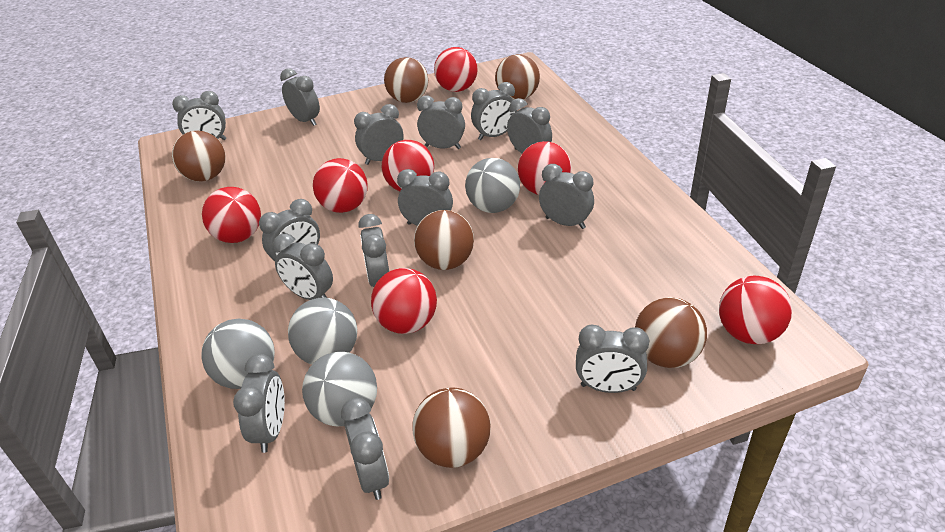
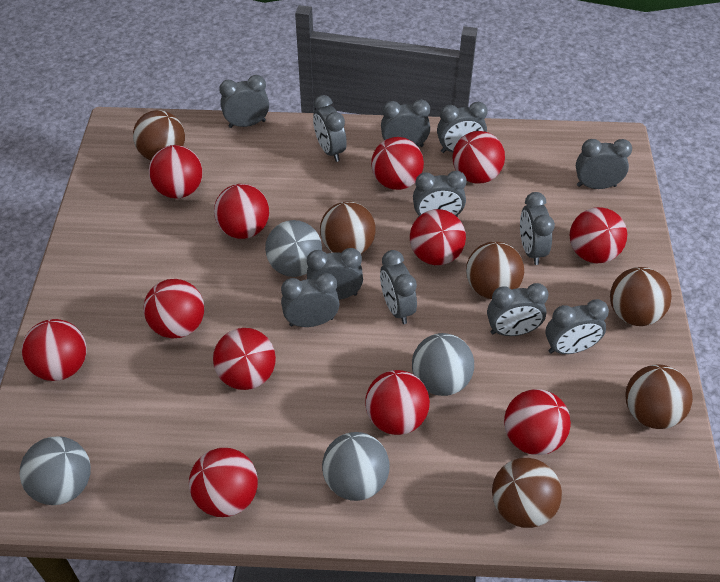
grey clock: [172,91,226,140] [233,354,285,453] [259,199,320,261] [273,234,333,300] [280,68,320,126] [341,397,389,500] [354,104,403,165] [358,214,389,287] [397,169,453,226] [417,95,465,149] [471,82,517,140] [507,98,552,153] [539,164,594,229] [576,324,649,393] = 14 -> [219,75,269,128] [281,273,340,327] [307,248,363,300] [313,95,347,162] [380,250,417,324] [381,99,430,147] [413,171,467,218] [437,102,488,153] [487,283,549,336] [520,192,555,265] [545,299,609,354] [576,139,632,189] = 12
red ball: [202,187,261,243] [313,158,368,213] [371,268,437,334] [382,140,434,191] [434,47,478,92] [518,141,572,195] [719,276,792,344] = 7 -> [22,319,87,381] [144,279,204,339] [149,145,202,198] [189,448,258,517] [213,328,276,390] [214,184,269,239] [365,370,430,435] [371,137,424,190] [410,209,466,265] [453,131,505,184] [504,389,571,455] [570,207,627,263] = 12

